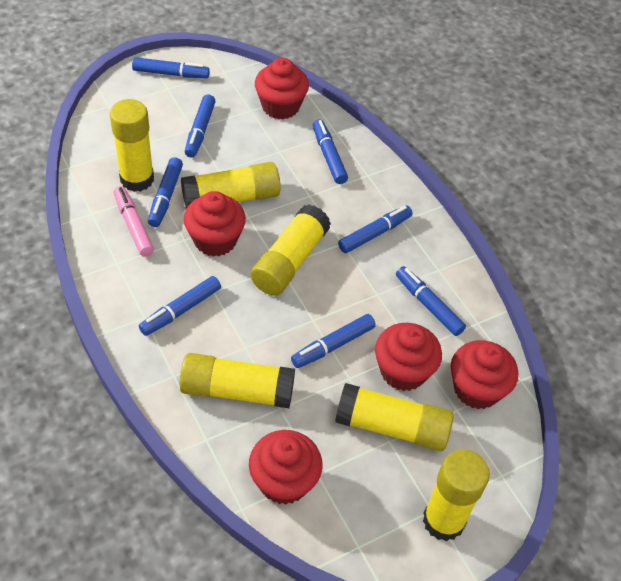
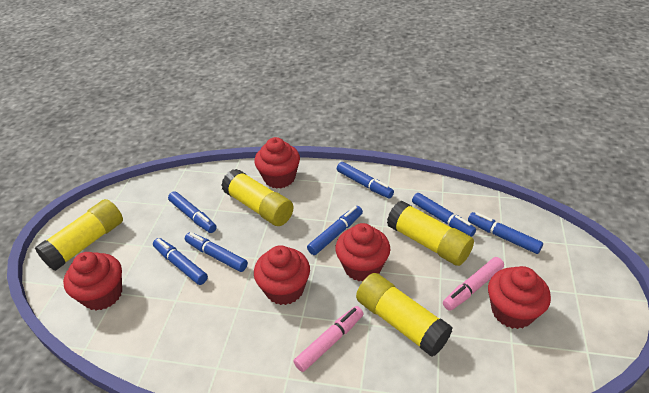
blue marker: [132,57,210,78] [139,276,221,336] [148,157,183,227] [185,95,216,157] [291,314,376,368] [313,119,348,184] [338,205,412,253] [396,266,466,336] = 8 -> [153,238,208,285] [168,191,217,233] [185,232,248,272] [307,206,363,255] [337,162,394,198] [412,193,476,237] [468,212,543,254] = 7
pink marker: [114,186,154,257] = 1 -> [293,306,363,372] [443,257,504,311] = 2
yellow glue stick: [110,99,154,192] [180,353,295,408] [181,162,281,209] [251,205,331,296] [335,383,454,451] [423,449,490,541] = 6 -> [35,199,123,271] [221,169,294,226] [356,273,453,357] [387,200,474,266] = 4

